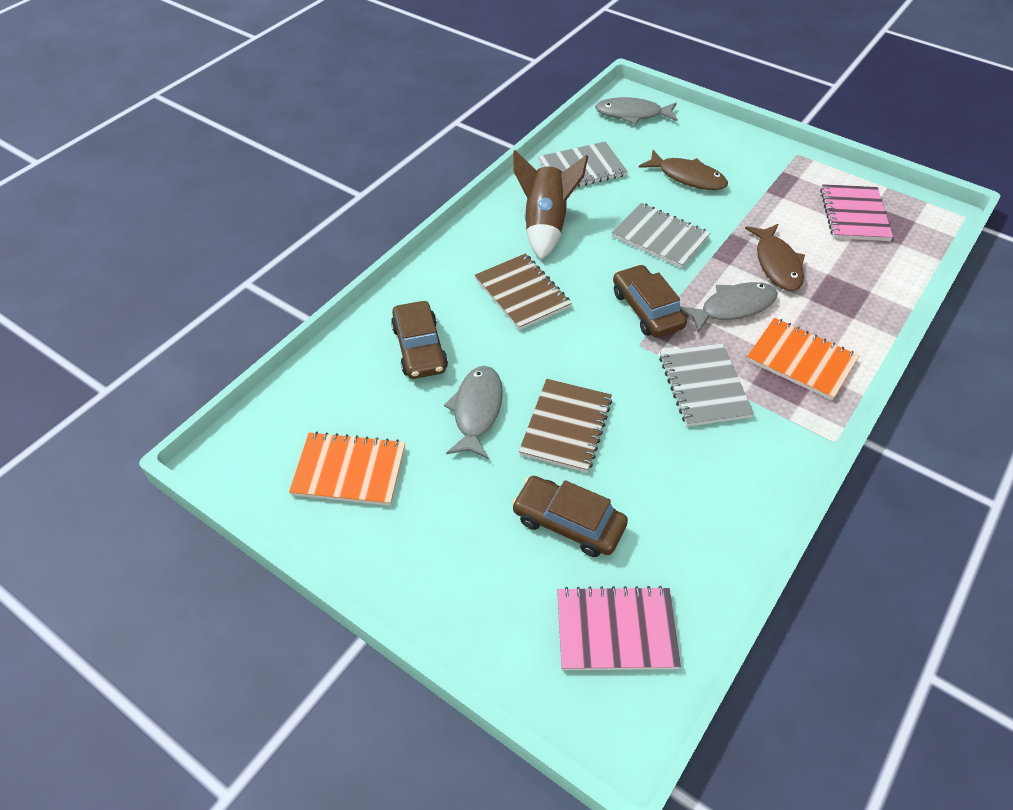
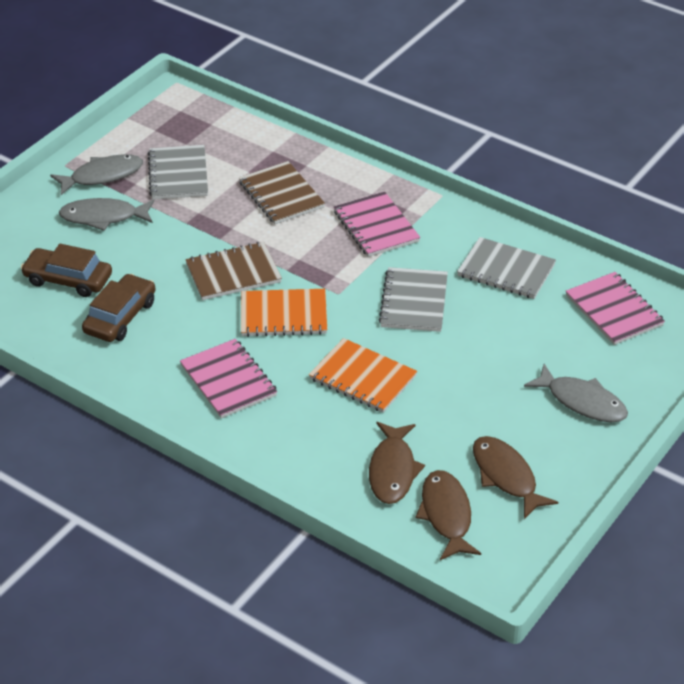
brown car: [391,301,448,379] [512,476,628,557] [613,264,687,338] = 3 -> [21,244,112,297] [82,274,156,342] = 2
brown fish: [639,150,728,190] [745,224,805,291] = 2 -> [369,422,425,504] [415,470,481,560] [473,436,558,519] = 3
brown rocket: [513,150,588,260] = 1 -> none = 0
pink notebook: [557,586,681,670] [820,184,893,241] = 2 -> [180,339,277,418] [334,192,420,257] [566,272,665,345] = 3

